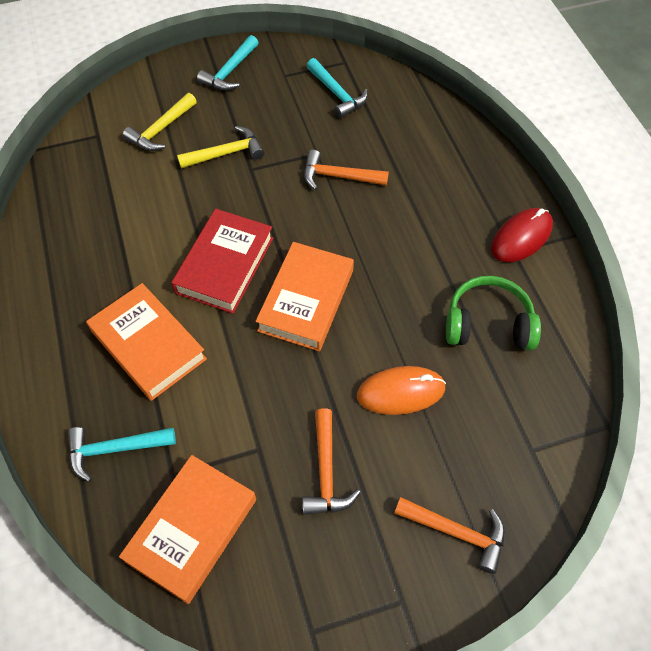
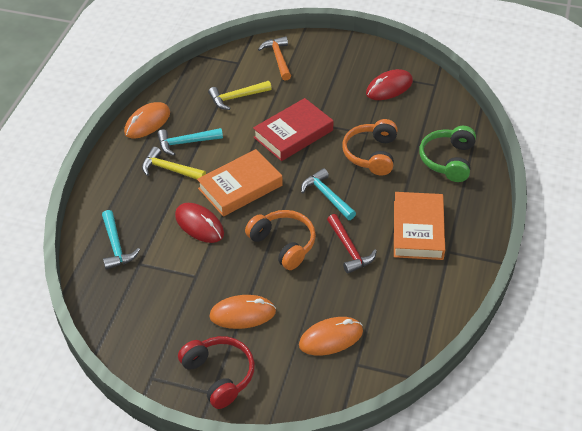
orange book: [86,283,207,401] [119,455,256,604] [255,242,354,351] = 3 -> [197,149,283,217] [394,192,445,260] = 2
orange hammer: [302,408,361,515] [304,150,389,190] [394,497,505,574] = 3 -> [258,36,291,81] = 1
orange headphones: none = 0 -> [245,210,316,270] [342,119,398,176] = 2
orange mouse: [357,366,446,415] = 1 -> [124,102,170,139] [209,295,276,329] [299,317,363,356] = 3
red hammer: none = 0 -> [327,214,377,274] = 1
red headphones: none = 0 -> [178,336,255,409] = 1
red mouse: [491,208,553,262] = 1 -> [175,203,224,243] [366,69,413,100] = 2

